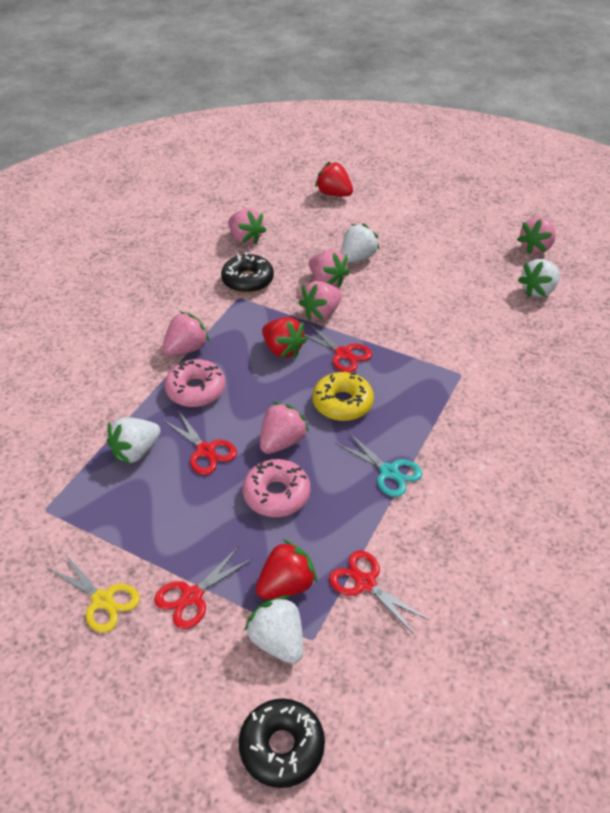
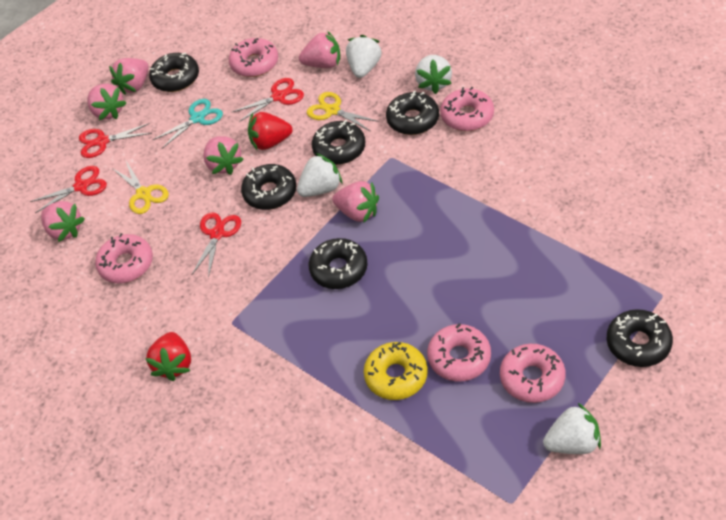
black donut: [221,252,274,293] [239,698,325,788] = 2 -> [149,52,199,92] [241,164,296,210] [309,238,368,289] [312,120,365,165] [386,90,439,135] [607,309,673,367] = 6
pink donut: [165,359,225,407] [243,459,310,517] = 2 -> [95,233,153,283] [229,38,278,77] [427,323,491,382] [440,87,494,131] [500,344,565,403] = 5
red strawberry: [256,539,317,599] [262,317,307,358] [315,162,353,197] = 3 -> [145,332,191,381] [248,112,292,150] = 2
yellow scissors: [47,553,140,633] = 1 -> [112,159,169,214] [307,92,379,131] = 2

